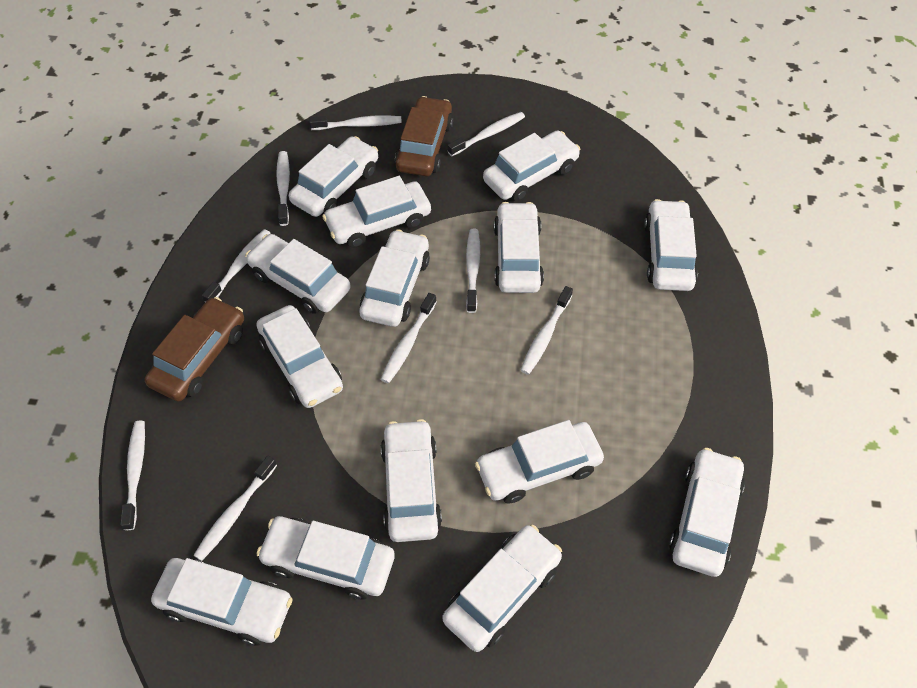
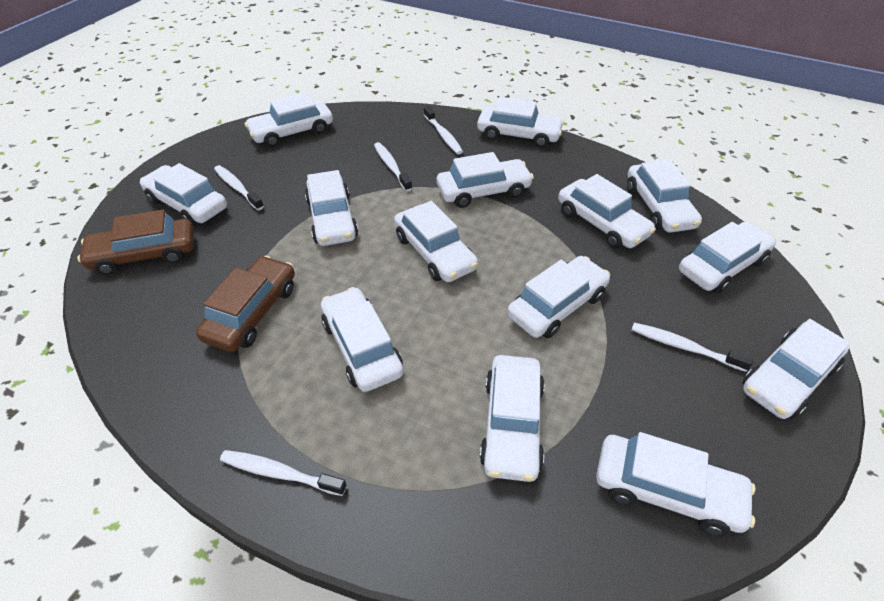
white toothbrush: [120,420,145,530] [193,456,277,561] [202,229,270,302] [276,151,290,226] [309,115,402,130] [381,293,436,384] [448,112,525,156] [466,229,480,313] [520,286,573,375] = 9 -> [214,165,264,210] [220,450,347,496] [374,142,412,192] [424,106,463,155] [632,323,753,372] = 5

